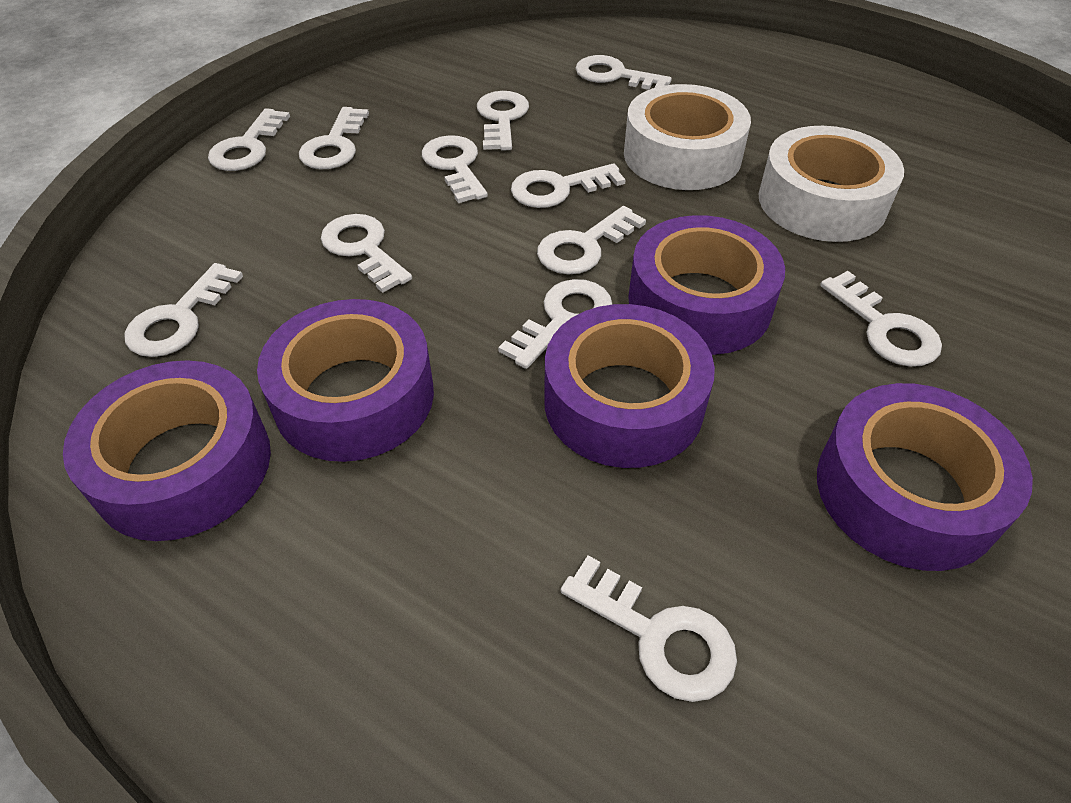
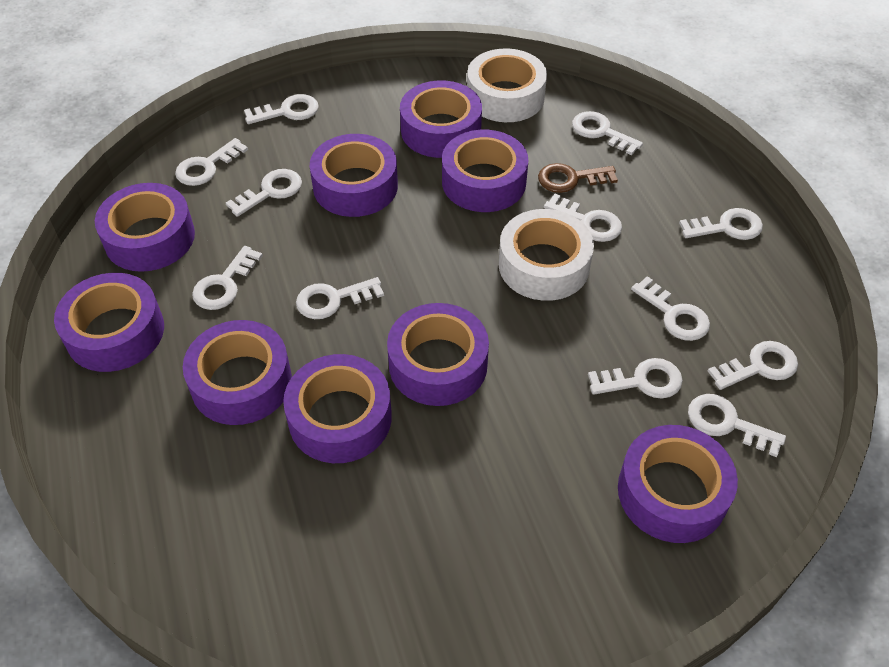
brown key: none = 0 -> [538,163,618,193] = 1
purple tape: [63,360,271,541] [257,299,434,462] [544,304,715,468] [628,215,785,355] [817,383,1033,571] = 5 -> [54,273,164,372] [95,183,195,272] [183,320,292,425] [283,354,392,463] [310,134,398,217] [387,303,489,406] [400,81,482,158] [442,130,528,212] [618,425,738,543] = 9

